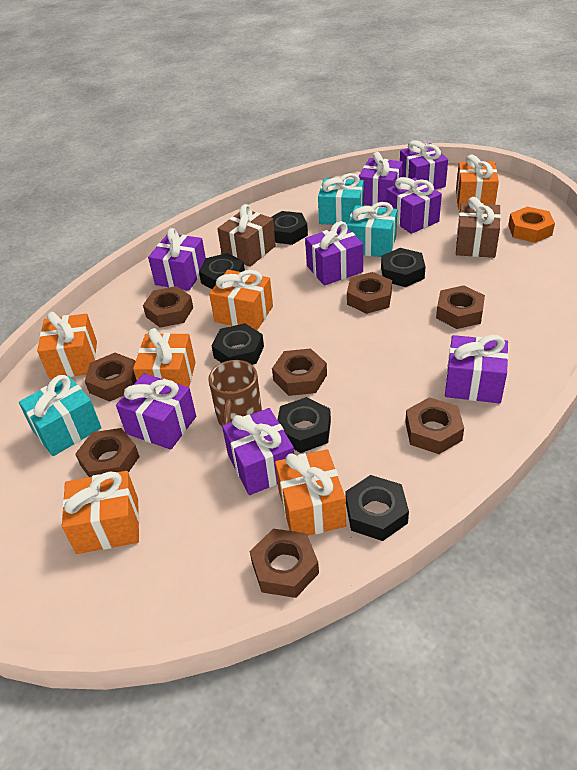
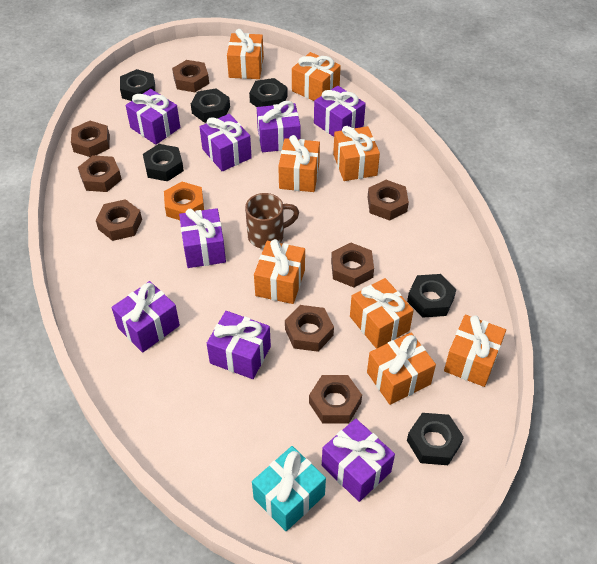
brown gift: [217,204,276,267] [456,197,501,258] = 2 -> none = 0
orange gift: [37,312,97,379] [62,471,139,554] [133,328,196,387] [209,270,273,330] [275,449,346,536] [456,155,499,210] = 6 -> [227,29,264,79] [254,239,305,304] [278,135,320,192] [292,52,341,101] [333,126,380,181] [350,278,414,349] [367,332,436,405] [444,315,506,387] = 8
turquoise gift: [19,375,101,456] [318,173,364,225] [347,202,397,257] = 3 -> [252,446,326,531] = 1

